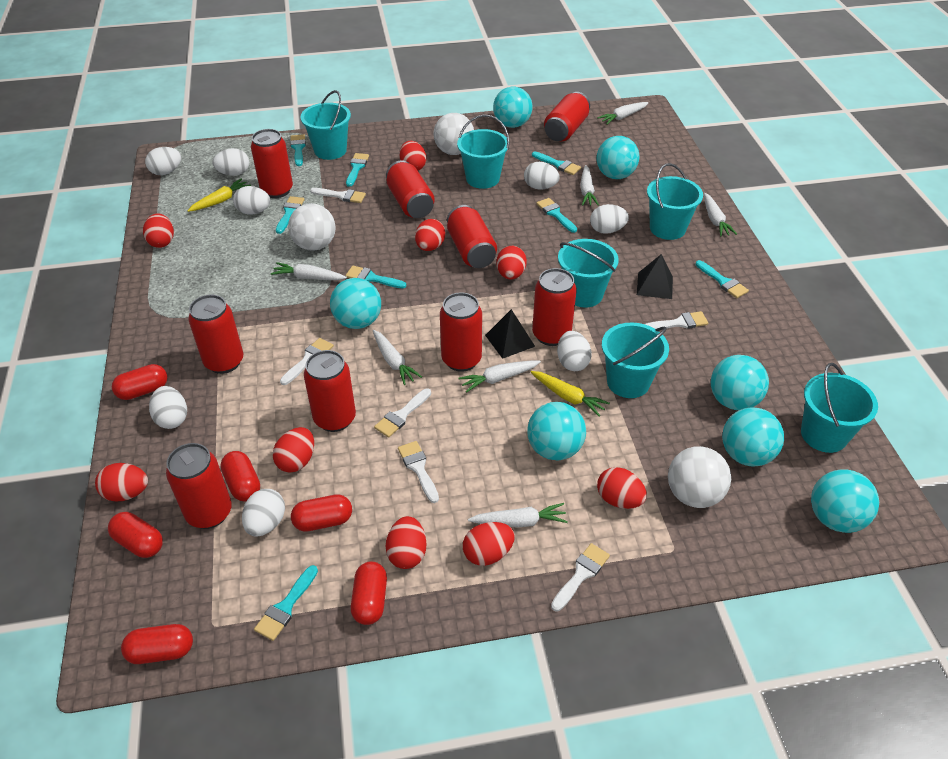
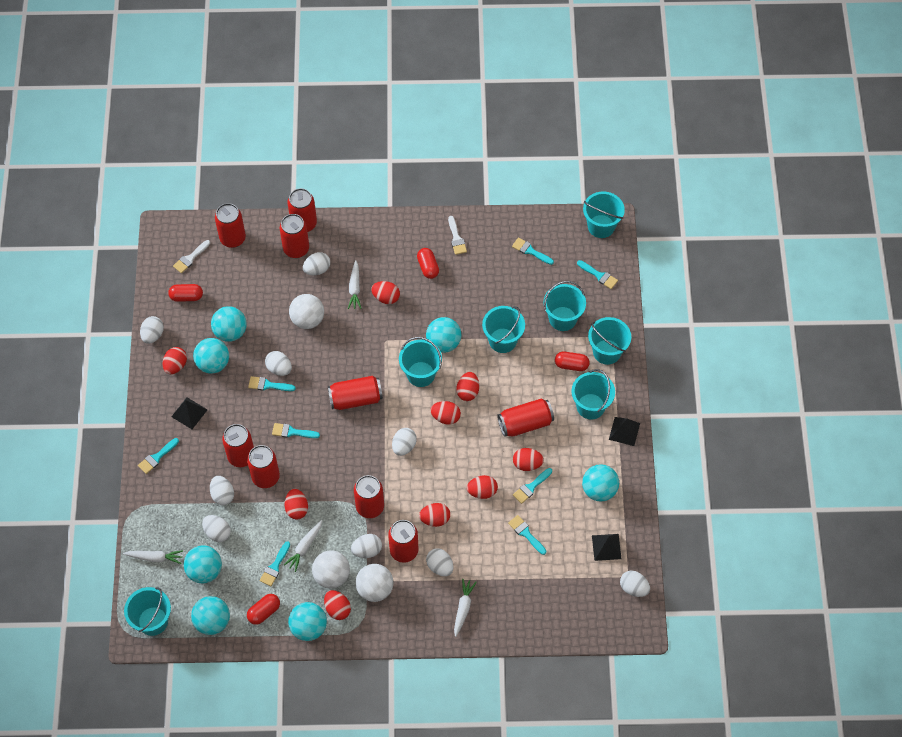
black pyramid: [485,309,535,359] [637,254,673,299] = 2 -> [171,397,207,429] [592,534,621,561] [609,417,640,446] = 3
red capsule: [108,512,163,558] [112,364,167,400] [121,624,193,664] [221,451,260,501] [291,494,352,532] [351,561,387,625] = 6 -> [168,284,203,302] [247,594,280,625] [417,248,439,279] [555,351,590,371] = 4
turquoise bucket: [300,90,351,160] [457,115,509,189] [558,239,619,308] [602,322,669,398] [647,163,703,240] [801,363,878,453] = 6 -> [124,587,171,636] [399,337,442,387] [482,306,525,353] [543,281,586,331] [571,369,615,419] [583,191,625,238] [588,317,631,365] = 7
white brush: [280,338,334,385] [310,188,366,203] [374,388,431,438] [398,441,439,503] [551,543,610,611] [645,311,708,329] = 6 -> [173,240,210,273] [448,216,467,255] = 2
white carrot: [271,262,347,280] [373,330,422,385] [459,360,541,393] [468,503,568,528] [580,165,599,206] [597,102,649,124] [704,193,737,236] = 7 -> [123,550,183,564] [284,520,322,572] [348,260,362,309] [454,579,477,637] = 4
white egg: [145,147,181,175] [149,386,187,429] [213,148,249,176] [233,186,271,215] [242,489,285,536] [524,162,560,190] [557,331,592,371] [590,204,629,234] = 8 -> [140,316,164,344] [202,515,231,542] [210,476,234,505] [265,351,292,376] [303,252,330,275] [351,534,382,558] [392,428,417,456] [426,548,453,576] [620,571,650,597] = 9
yellow carrot: [187,178,251,212] [531,371,610,416] = 2 -> none = 0

